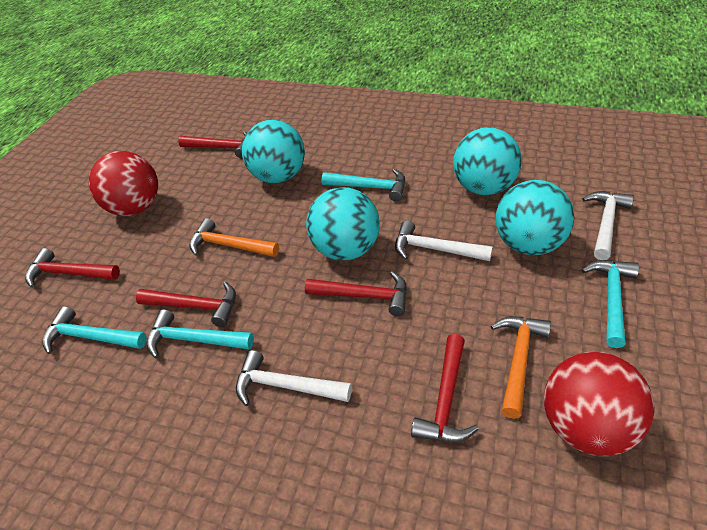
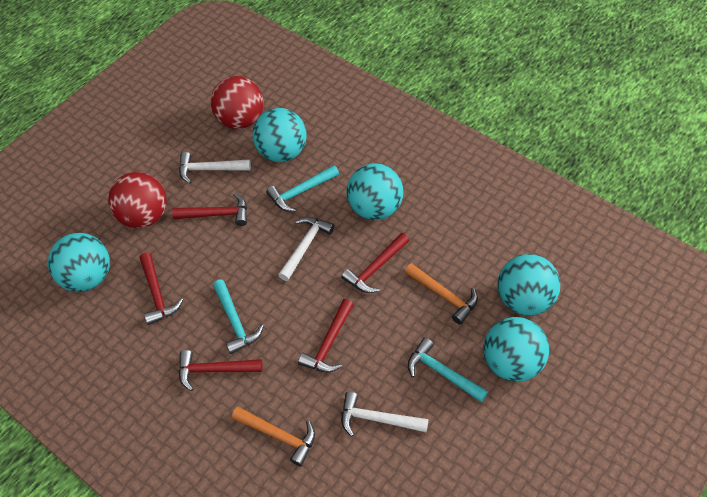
turquoise ball: [242,120,305,183] [306,187,380,261] [453,127,522,195] [495,180,574,255] = 4 -> [48,233,110,292] [252,108,307,162] [347,163,403,220] [483,317,549,382] [498,254,560,316] = 5
turquoise hammer: [42,306,147,354] [147,309,254,359] [322,169,405,202] [582,260,639,348] = 4 -> [213,280,264,354] [266,165,339,212] [408,337,488,402] = 3

